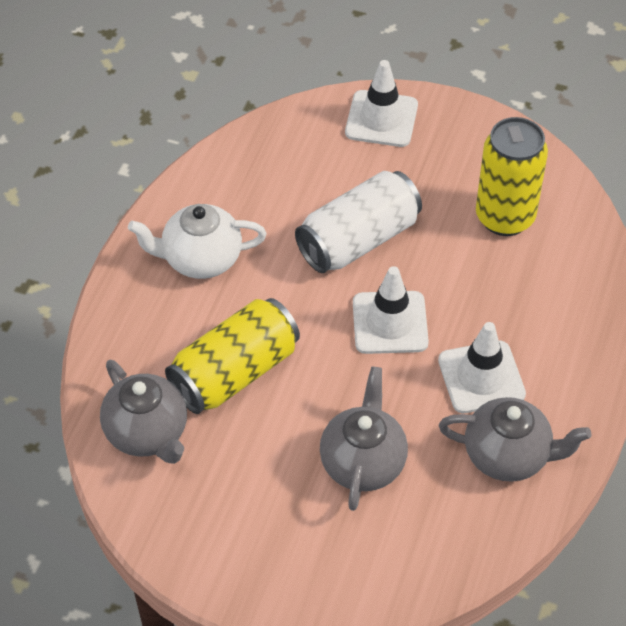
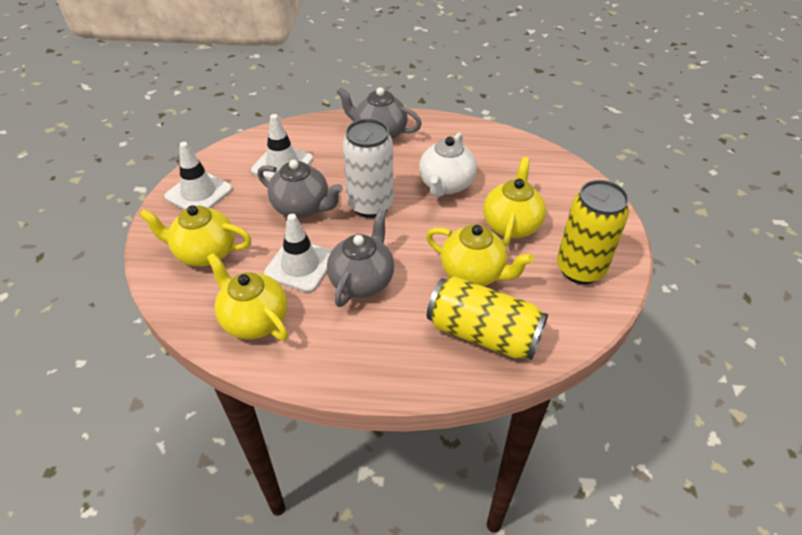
yellow teapot: none = 0 -> [139,205,251,266] [207,253,288,340] [426,224,533,286] [483,157,546,246] = 4

